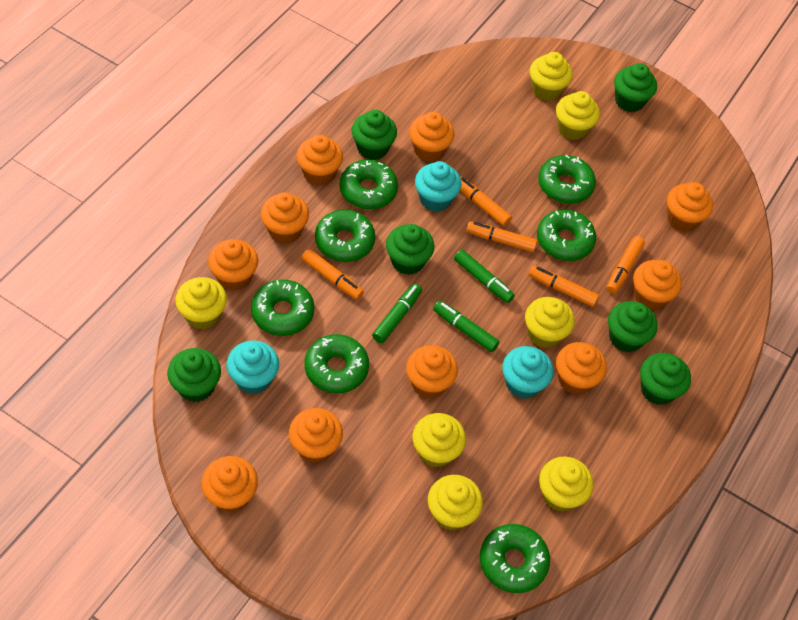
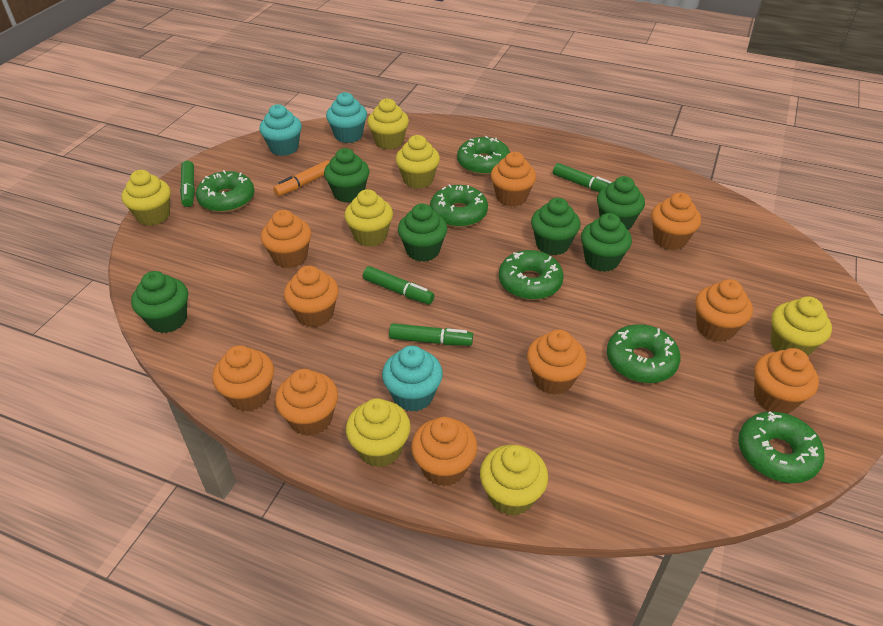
green donut: [251,279,314,336] [305,334,369,393] [315,210,375,262] [340,159,398,209] [480,524,550,593] [537,209,596,261] [538,154,596,204] = 7 -> [196,170,255,213] [430,184,488,228] [457,136,510,175] [499,250,564,300] [607,324,681,383] [738,411,824,483] = 6
green marker: [372,283,422,343] [433,301,499,352] [454,250,515,303] = 3 -> [180,161,195,207] [363,266,435,304] [389,323,473,346] [553,163,612,192] = 4
orange marker: [302,249,364,300] [460,176,512,226] [466,221,537,252] [529,265,599,307] [606,236,645,294] = 5 -> [273,160,330,196] = 1

